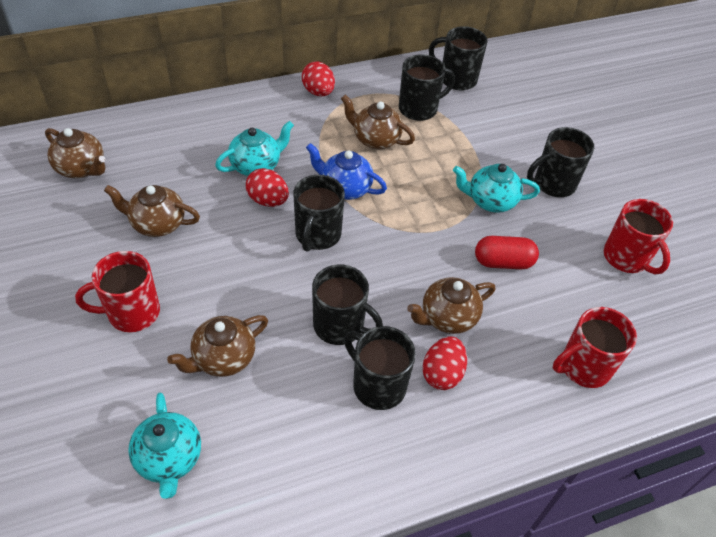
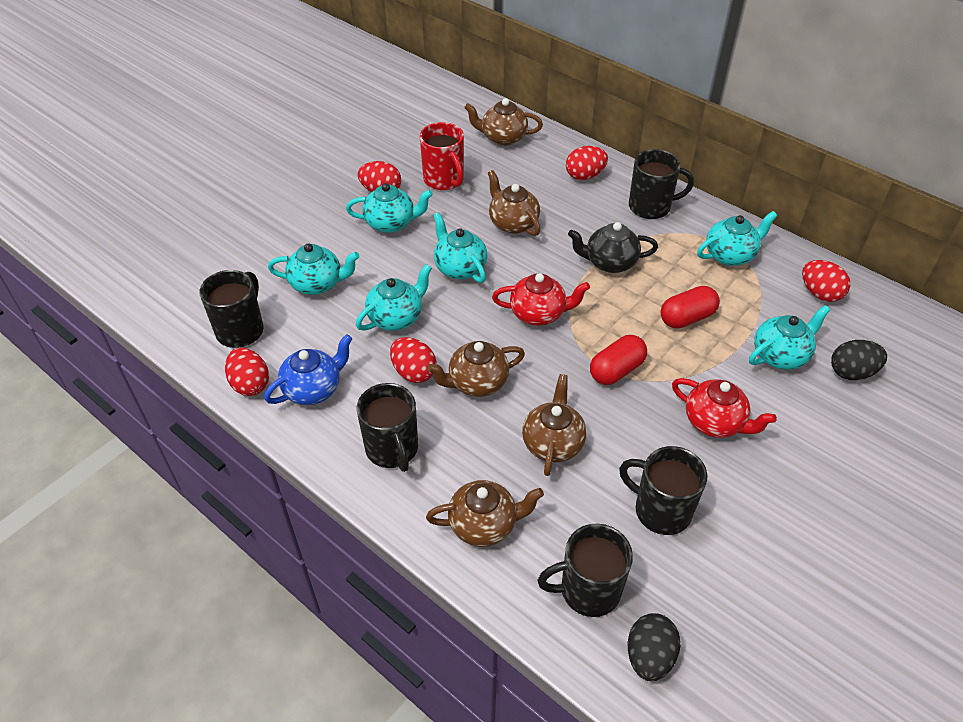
black egg: none = 0 -> [628,613,681,681] [831,340,887,380] = 2
black mug: [294,175,345,252] [312,264,383,345] [344,326,416,410] [399,54,455,121] [429,26,487,91] [527,127,594,197] = 6 -> [200,270,264,348] [356,383,418,472] [537,524,633,617] [619,446,708,535] [629,149,694,219] = 5
black teapot: none = 0 -> [568,222,658,273] = 1
red capsule: [475,236,539,269] = 1 -> [590,335,647,385] [661,286,720,328] = 2
red egg: [246,168,289,207] [302,61,335,96] [422,336,467,390] = 3 -> [225,348,269,396] [358,161,401,192] [390,337,437,383] [566,146,608,180] [802,260,850,302] = 5
red mug: [75,251,160,332] [553,307,637,388] [603,199,673,274] = 3 -> [420,122,464,190] = 1
red teapot: none = 0 -> [492,273,590,326] [672,378,777,438] = 2
turquoise teapot: [128,392,201,499] [215,121,294,176] [453,164,540,213] = 3 -> [268,243,359,295] [346,183,433,233] [356,264,432,331] [433,212,487,283] [697,211,778,266] [749,305,830,370] = 6

